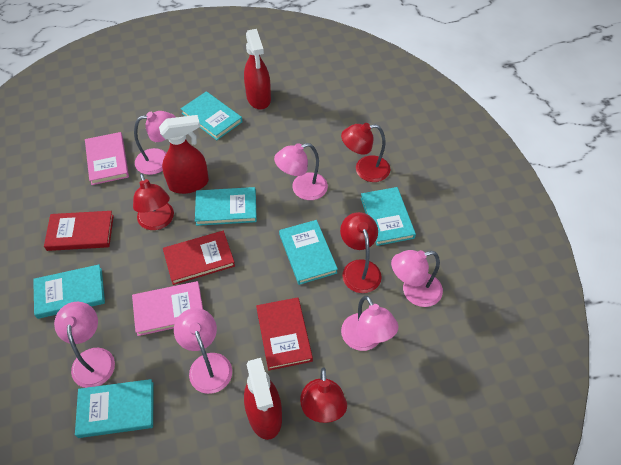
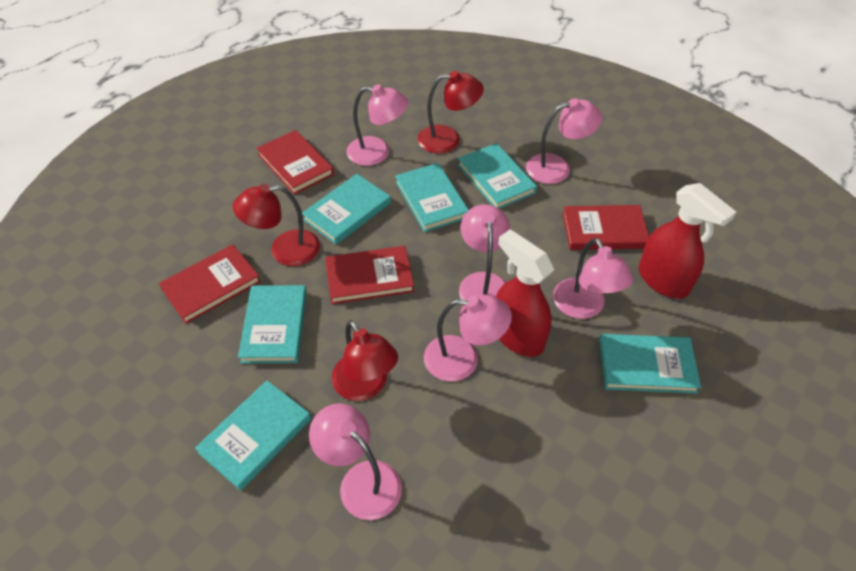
pink book: [85,132,129,185] [132,281,203,336] = 2 -> none = 0
red book: [44,211,114,251] [163,231,235,285] [256,297,313,371] = 3 -> [159,244,261,324] [256,130,334,195] [325,246,414,304] [562,205,649,250] = 4
red lamp: [133,174,174,230] [300,367,347,423] [340,212,382,293] [341,123,390,182] = 4 -> [233,184,320,266] [331,320,398,401] [417,71,484,154] = 3
red spray bottle: [159,115,209,194] [244,29,271,110] [244,358,282,440] = 3 -> [496,229,554,357] [639,183,736,299] = 2

